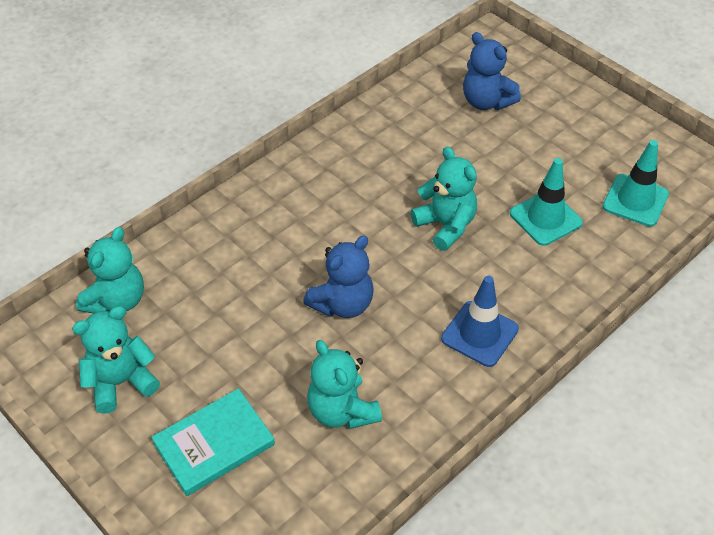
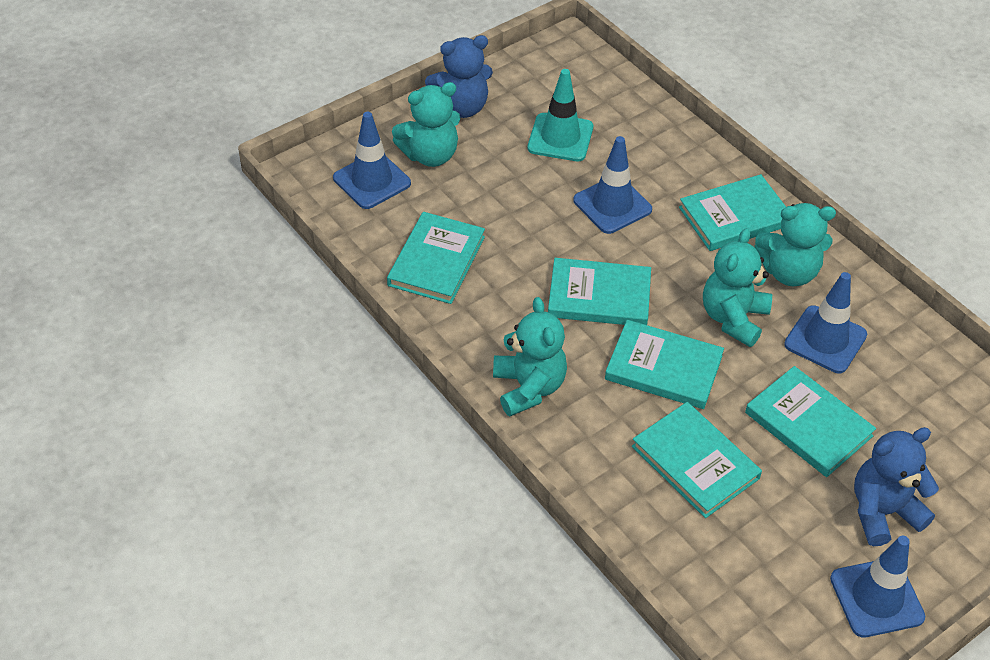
blue traffic cone: [441,276,519,367] = 1 -> [333,112,411,209] [573,136,652,234] [784,272,867,373] [830,536,925,638] = 4
turquoise book: [151,388,275,496] = 1 -> [387,212,485,304] [548,258,651,325] [605,320,724,409] [632,402,762,518] [679,174,786,251] [745,366,876,477] = 6
turquoise traffic cone: [510,158,583,246] [603,140,669,227] = 2 -> [528,69,593,161] = 1

